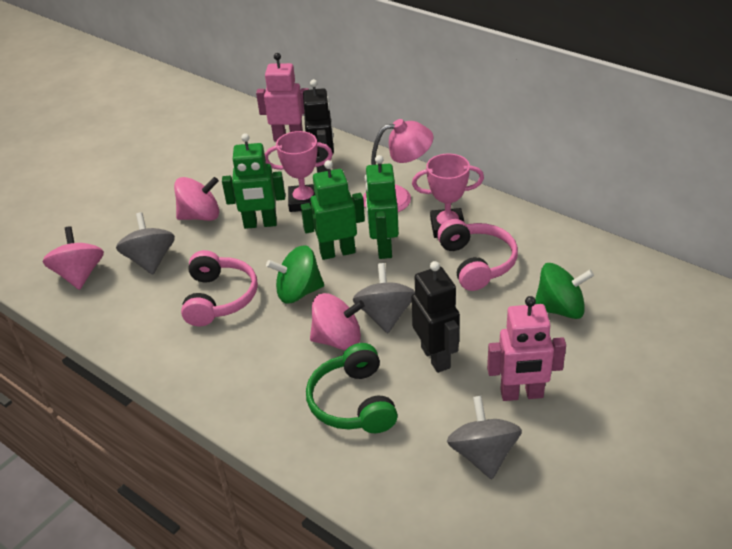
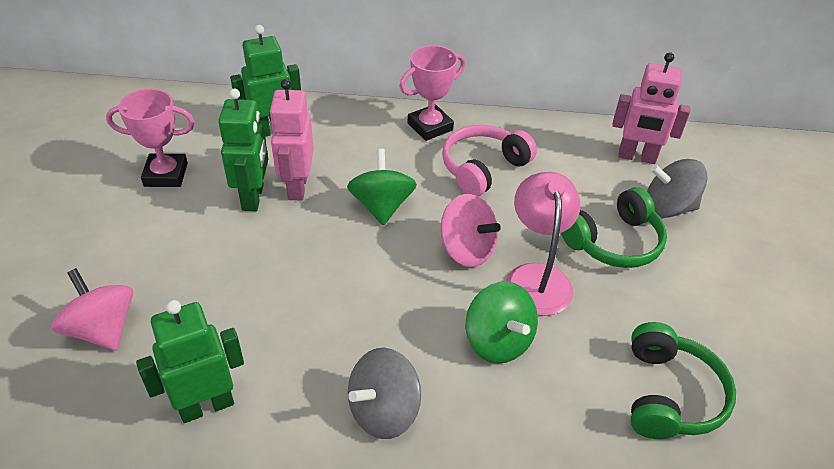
black robot: [303,79,334,173] [411,261,460,373] = 2 -> none = 0
green headphones: [306,343,398,433] = 1 -> [561,187,667,268] [631,322,736,439] = 2
grey spinning top: [116,212,175,275] [353,263,415,333] [447,396,522,479] = 3 -> [348,348,421,439] [647,159,708,218] = 2
pink headphones: [181,250,258,326] [437,219,518,291] = 2 -> [442,125,537,197] = 1
pink spinning top: [43,226,104,290] [174,177,219,221] [310,293,365,350] = 3 -> [52,268,133,351] [441,194,501,267] = 2

